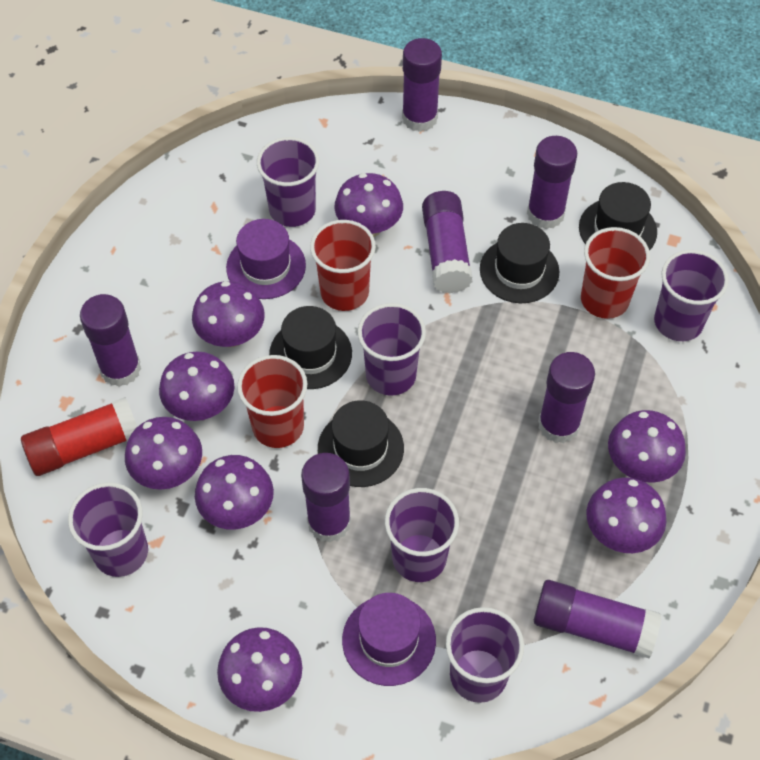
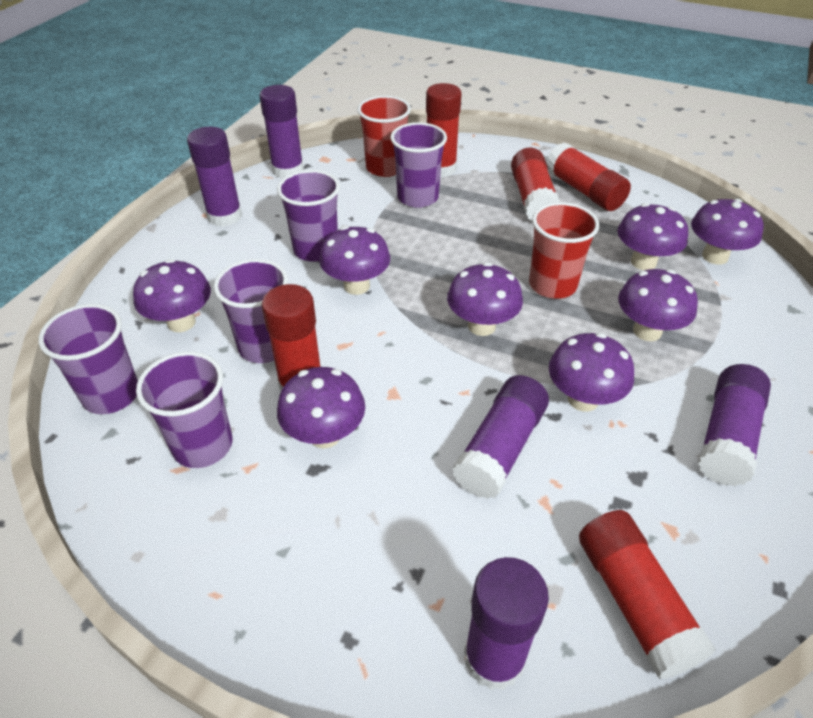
black hat: [269,306,352,389] [318,400,404,487] [480,223,559,303] [579,182,657,251] = 4 -> none = 0
purple cup: [68,482,148,577] [257,137,319,227] [357,303,426,396] [385,488,459,582] [446,607,524,703] [654,250,729,341] = 6 -> [39,304,138,414] [136,352,232,468] [214,259,288,363] [277,170,340,262] [390,122,447,208] = 5
purple glue stick: [80,294,141,387] [301,453,351,543] [402,38,442,132] [422,191,473,294] [527,136,577,229] [534,580,661,659] [538,352,595,443] = 7 -> [187,127,242,227] [260,85,304,179] [452,375,549,499] [464,557,549,690] [698,364,771,486] = 5
purple hat: [226,219,306,299] [342,593,436,686] = 2 -> none = 0
red cup: [237,355,307,448] [310,220,376,311] [581,227,650,319] = 3 -> [357,96,411,177] [529,202,599,299] = 2
red glue stick: [21,397,137,476] = 1 -> [262,284,321,391] [426,83,461,177] [511,148,560,223] [546,142,631,211] [579,510,716,679] = 5

